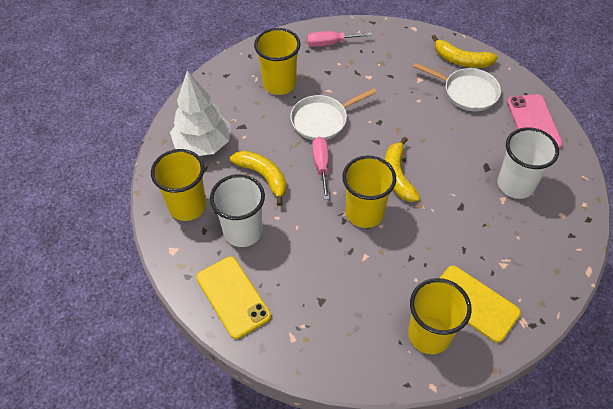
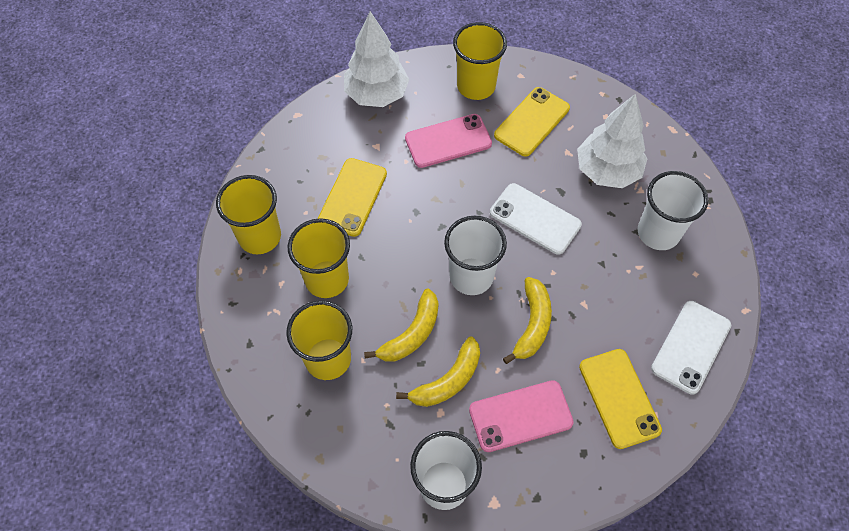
pink phone: [507,94,563,149] = 1 -> [405,114,492,168] [469,380,574,452] = 2
pink screwdriver: [307,31,372,47] [312,137,329,200] = 2 -> none = 0
white cup: [210,174,265,247] [497,127,559,199] = 2 -> [410,431,482,510] [444,216,507,295] [638,171,708,250] = 3
white pan: [290,88,377,140] [413,62,501,111] = 2 -> none = 0
white phone: none = 0 -> [490,183,582,255] [651,301,731,395] = 2
white tree: [170,70,231,156] = 1 -> [344,11,410,107] [577,94,648,188] = 2
yellow phone: [196,256,271,339] [440,265,521,343] = 2 -> [318,158,387,237] [494,87,570,156] [579,349,662,449] = 3

